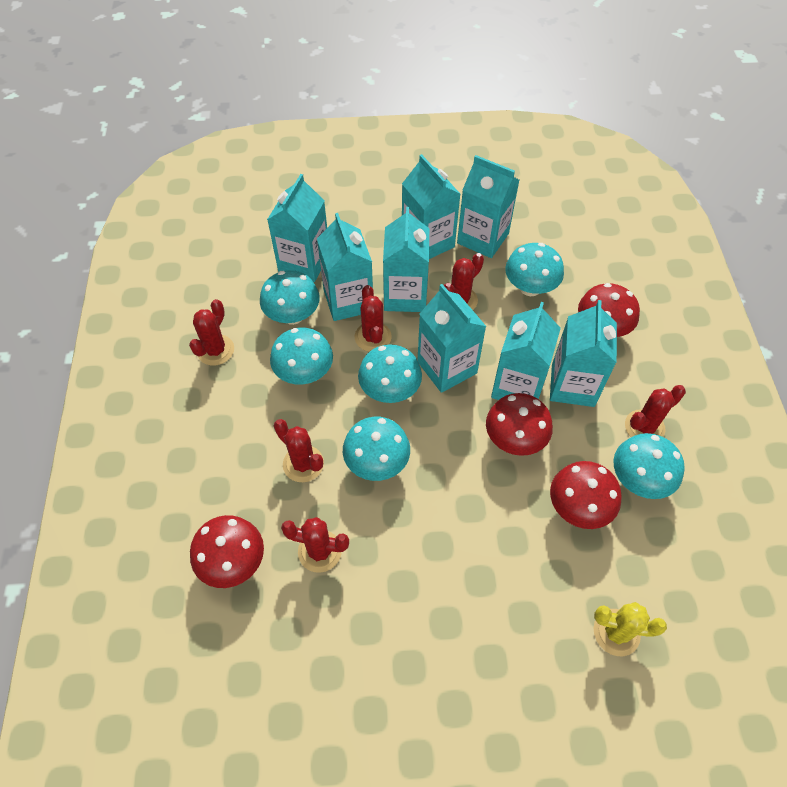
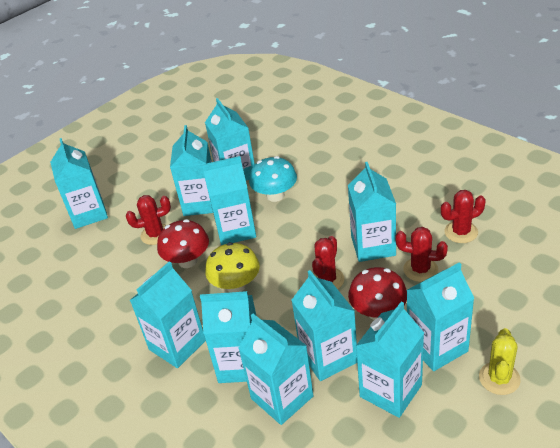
red cactus: [189,299,234,365] [274,419,324,482] [281,517,349,573] [355,285,392,352] [444,253,484,310] [625,385,686,437] = 6 -> [126,195,171,245] [312,236,345,289] [395,227,448,282] [441,190,486,243] = 4
red mushroom: [190,515,264,588] [486,393,553,456] [550,461,622,529] [578,283,640,337] = 4 -> [157,219,209,268] [348,267,407,320] = 2
turquoise carton: [267,174,327,282] [317,213,373,321] [383,207,429,312] [402,154,460,259] [417,284,487,393] [457,155,519,258] [491,302,561,400] [550,300,617,407] = 8 -> [50,138,108,229] [130,261,206,368] [170,125,213,216] [200,291,256,383] [202,156,256,245] [205,98,255,181] [238,314,313,425] [291,270,357,381] [348,162,396,262] [356,302,424,418] [407,262,475,371] = 11
turquoise mushroom: [260,270,320,325] [270,327,333,385] [343,417,410,481] [358,344,422,403] [505,243,564,296] [614,433,685,499] = 6 -> [249,156,297,202] = 1
yellow mushroom: none = 0 -> [205,242,260,292] = 1

